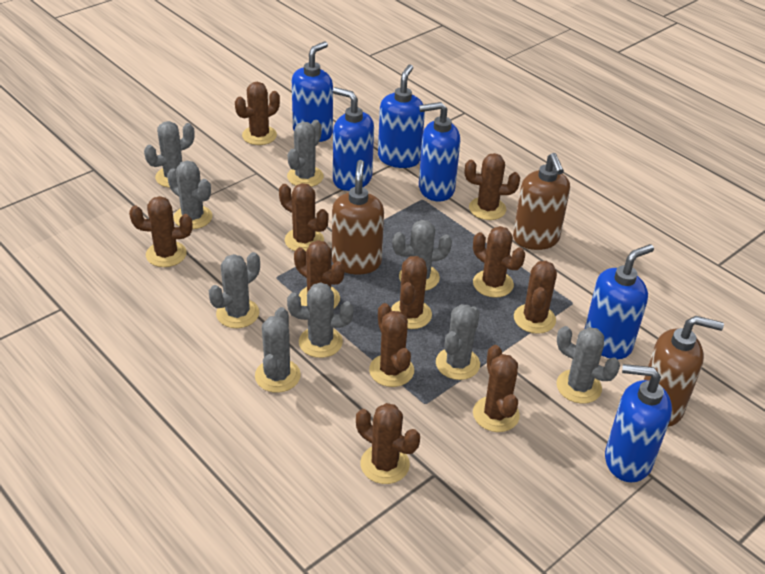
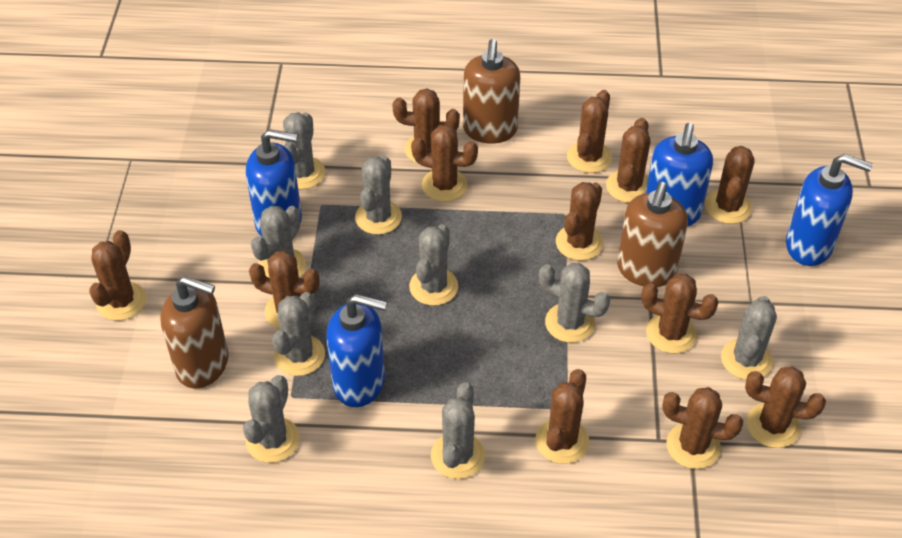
blue soap dispenser: [292,41,333,142] [333,87,374,191] [378,64,425,168] [419,102,460,202] [585,244,654,359] [605,364,672,482] = 6 -> [246,129,302,237] [326,294,387,407] [646,123,713,227] [786,154,873,266] = 4
brown cactus: [129,196,192,267] [235,82,280,145] [279,183,328,251] [294,240,345,308] [356,403,420,484] [369,303,414,387] [391,256,432,329] [465,153,520,220] [473,226,525,298] [473,345,520,432] [514,261,557,334] = 11 -> [89,230,146,321] [249,251,320,329] [393,88,460,164] [411,125,478,202] [536,369,589,464] [556,182,603,261] [567,90,612,173] [606,118,650,203] [641,274,718,353] [662,387,743,469] [705,146,755,224] [745,367,826,448] = 12

